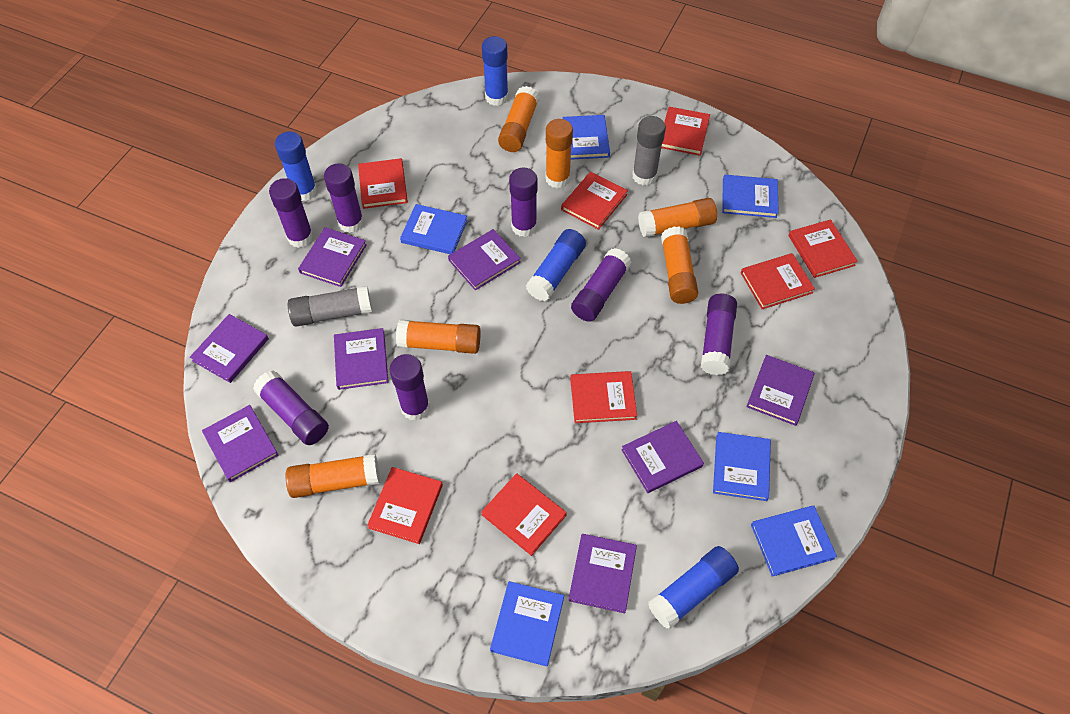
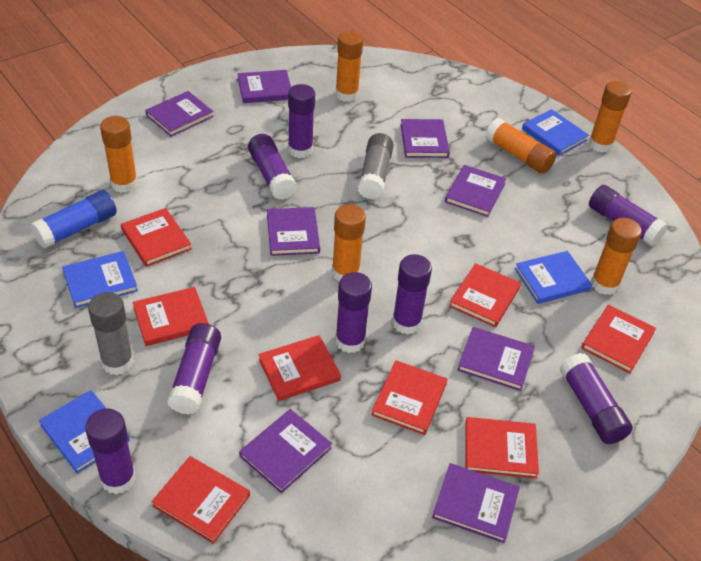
blue book: [400,204,468,254] [490,581,564,667] [563,115,610,159] [713,432,771,501] [722,175,779,218] [751,505,837,577] = 6 -> [39,390,130,474] [62,251,138,308] [515,251,592,304] [522,109,589,156] = 4
blue glue stick: [275,131,317,201] [482,36,508,106] [526,229,586,302] [648,546,739,629] = 4 -> [31,190,117,249] = 1
purple glue stick: [253,370,329,445] [269,178,313,248] [324,163,364,233] [389,354,430,421] [509,168,538,237] [571,248,631,322] [701,294,737,375] = 7 -> [85,409,136,494] [167,323,221,415] [248,134,297,200] [288,84,315,158] [335,272,372,353] [392,254,432,334] [560,353,633,444] [589,185,668,247] = 8

